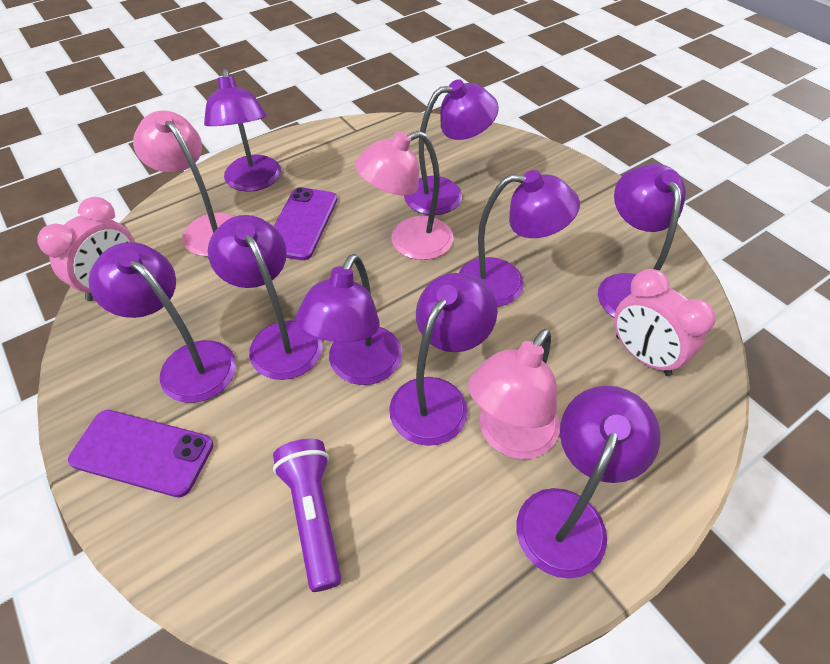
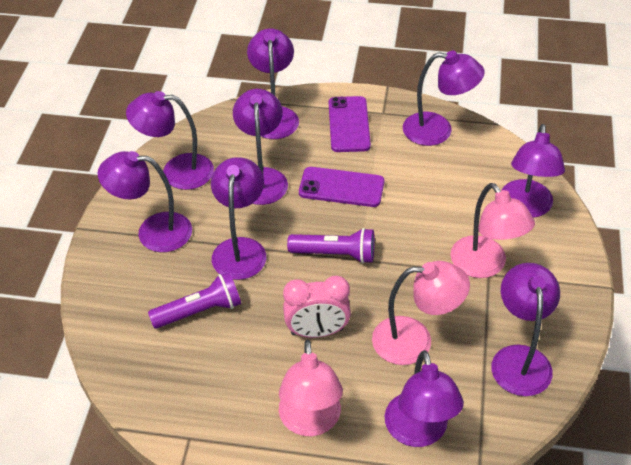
pink clock: [37,197,134,301] [614,269,716,376] = 2 -> [283,276,351,338] = 1
purple flashlight: [273,439,341,592] = 1 -> [148,272,241,329] [287,228,375,264] = 2

